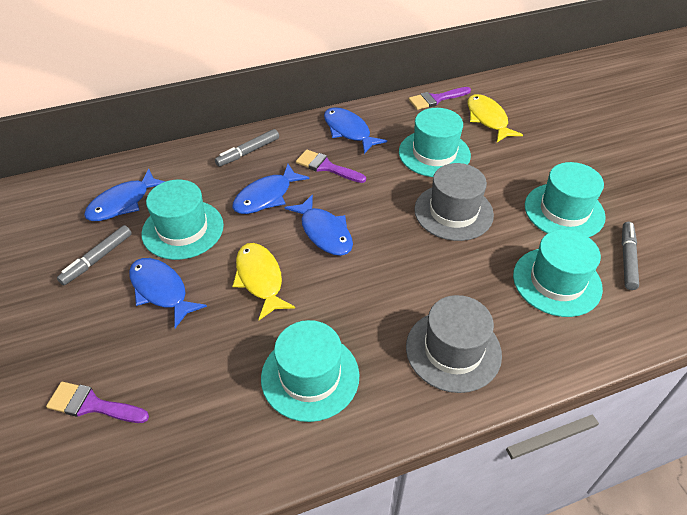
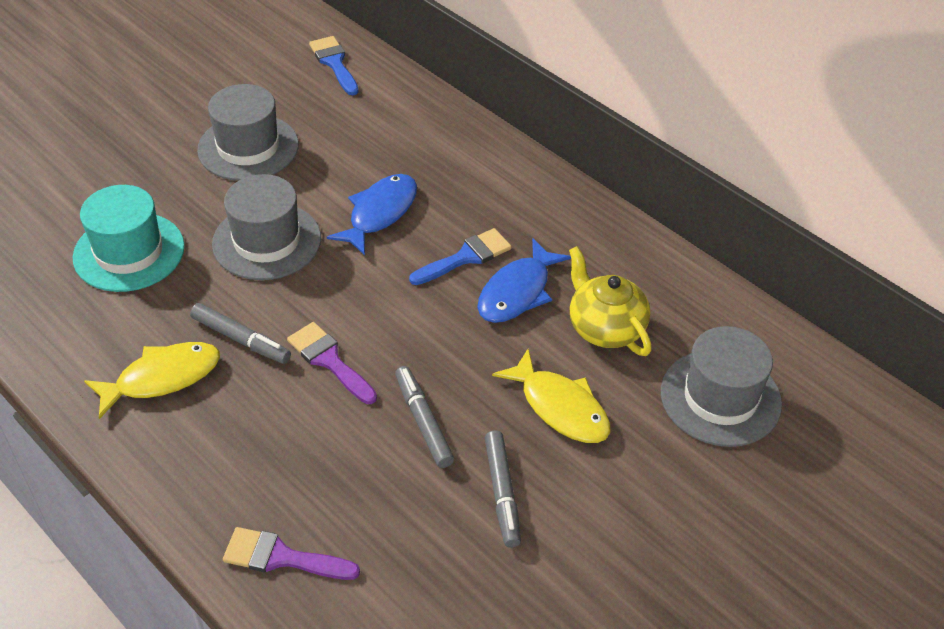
blue brush: none = 0 -> [309,36,359,95] [409,228,512,285] = 2
blue fish: [84,169,165,221] [129,258,207,328] [232,164,309,214] [285,194,353,256] [324,107,387,154] = 5 -> [327,174,417,256] [477,238,571,323] = 2
grey hat: [406,295,502,393] [414,163,494,241] = 2 -> [197,84,299,181] [212,174,321,280] [661,326,782,447] = 3
purple brush: [46,382,149,423] [296,149,366,183] [409,87,471,110] = 3 -> [223,527,360,580] [287,322,377,404] = 2
turquoise hat: [141,180,224,260] [261,320,359,422] [399,108,471,177] [513,229,603,317] [525,162,606,237] = 5 -> [73,185,185,292] = 1
yellow teapot: none = 0 -> [569,246,652,356] = 1

